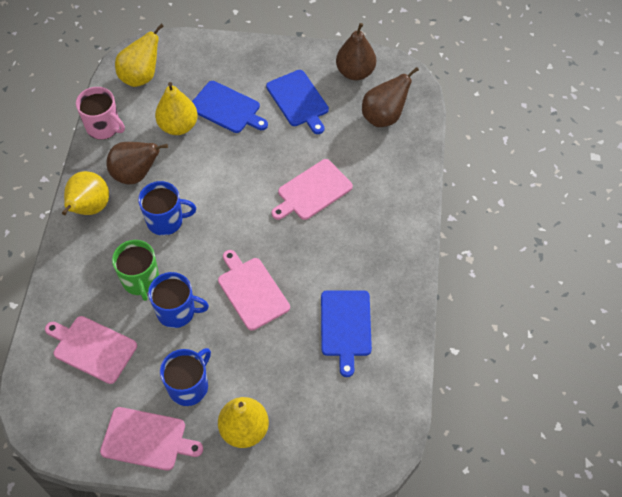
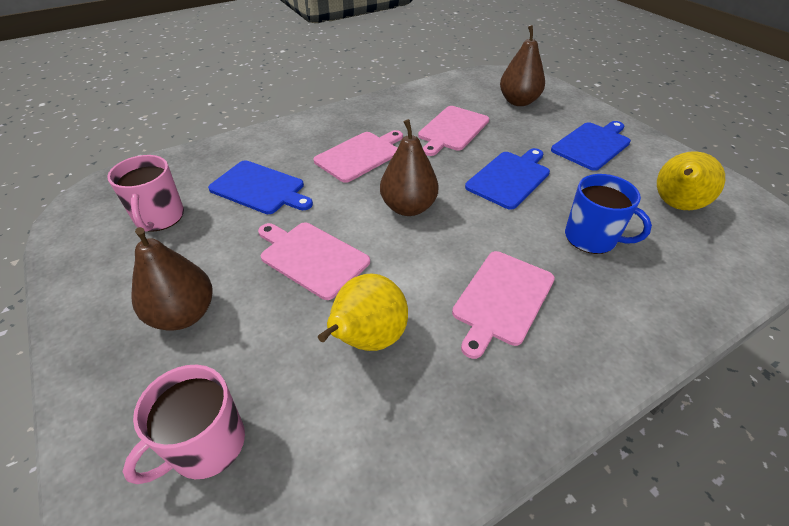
blue mug: [138,181,196,236] [148,272,209,328] [160,348,211,406] = 3 -> [565,174,652,254] = 1
green mug: [112,240,159,301] = 1 -> none = 0
pink mug: [76,87,125,140] = 1 -> [107,155,184,232] [123,365,245,484] = 2
yellow pear: [62,171,109,215] [115,24,164,87] [155,82,198,135] [218,397,269,448] = 4 -> [318,273,408,351] [657,151,725,210] = 2

